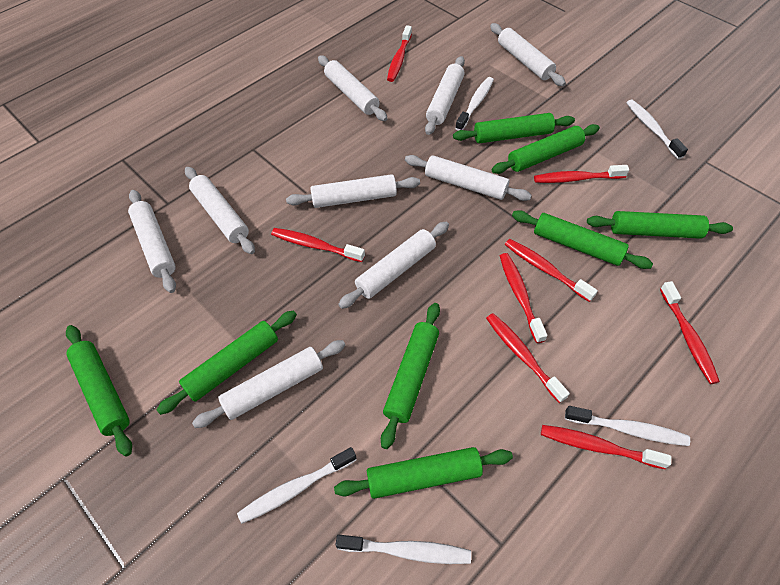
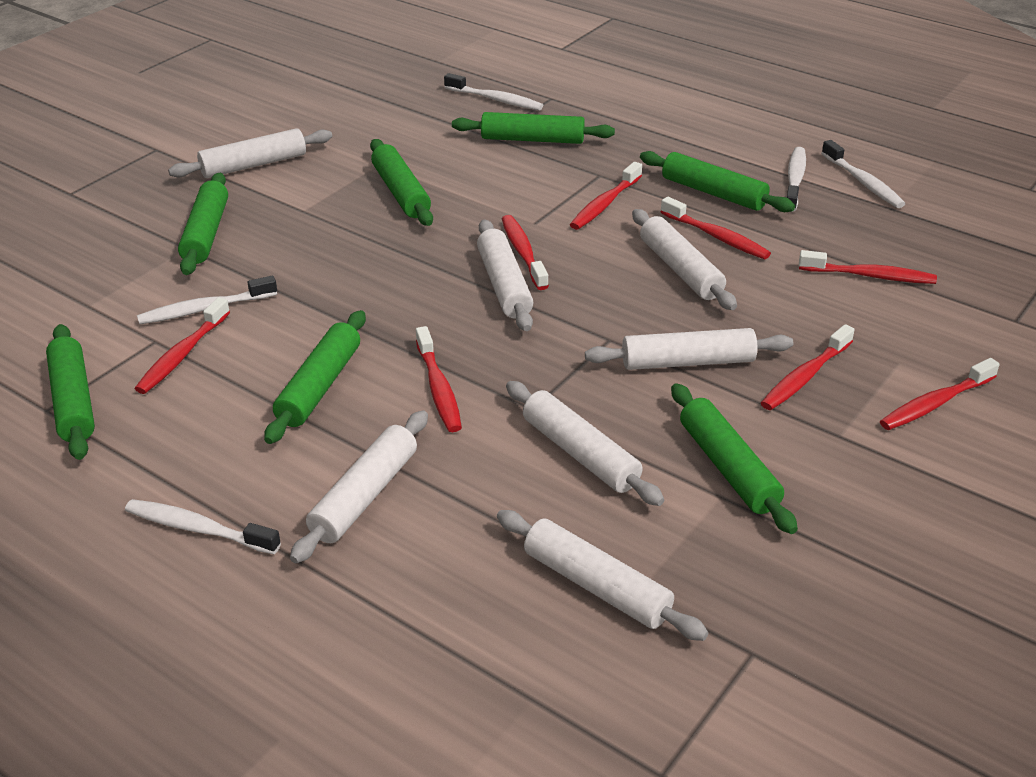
green rolling pin: [66,325,132,457] [157,311,297,415] [334,447,513,499] [381,303,440,449] [453,113,575,143] [492,124,600,174] [512,210,653,269] [587,211,733,239] = 8 -> [46,324,95,460] [178,173,228,275] [264,310,366,444] [370,139,433,226] [452,112,615,144] [640,151,795,212] [671,383,798,534] = 7
white rolling pin: [128,190,176,293] [185,167,255,254] [192,340,345,428] [286,174,420,208] [318,55,388,121] [338,222,449,309] [405,155,532,201] [425,56,465,135] [490,23,566,86] = 9 -> [168,128,332,178] [290,410,428,563] [477,220,533,331] [497,510,708,641] [506,381,664,506] [585,328,793,370] [632,209,737,310] = 7

